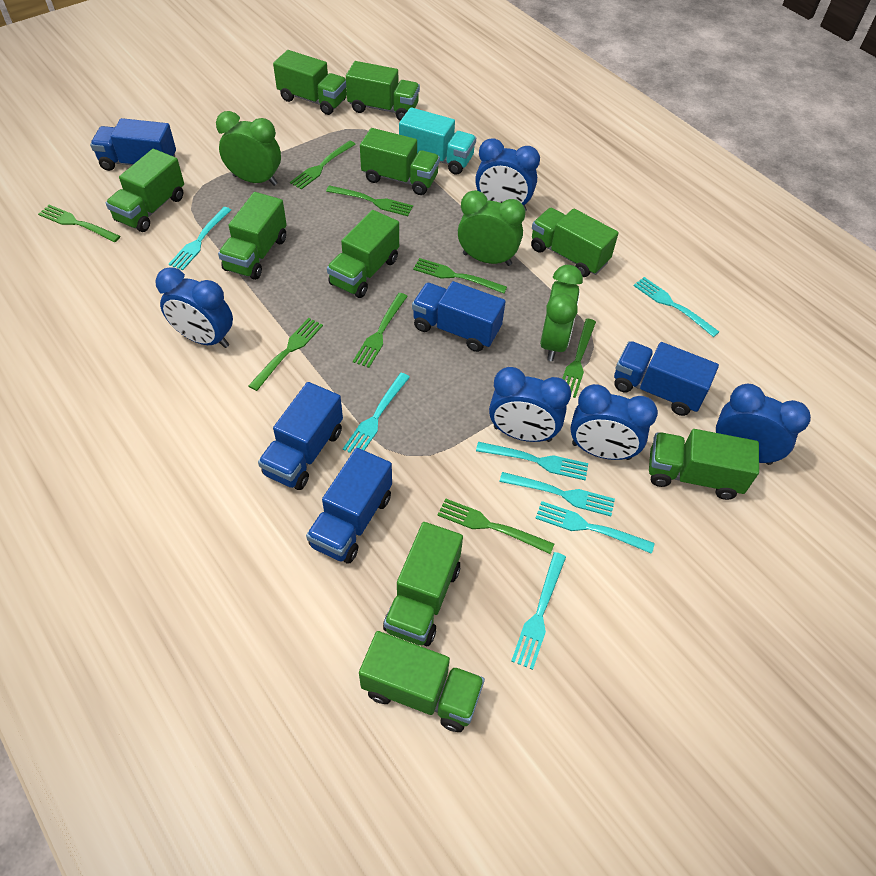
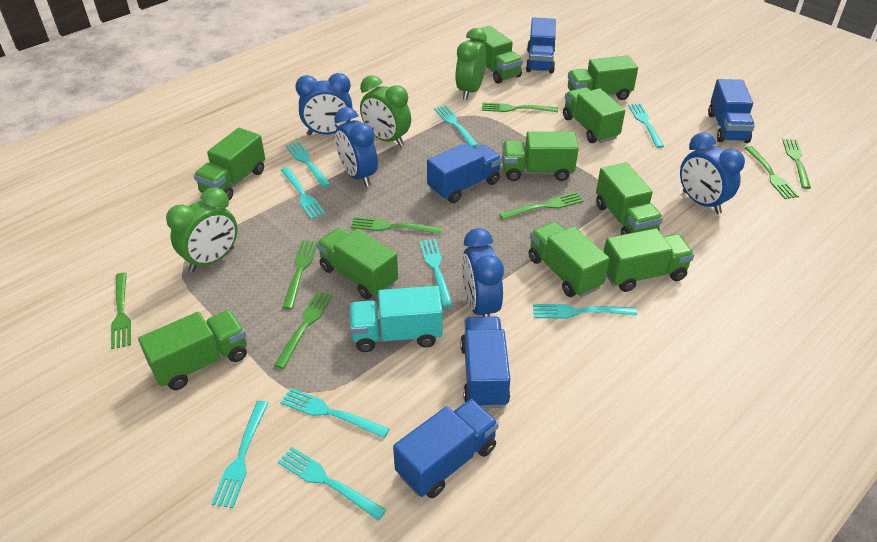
blue clock: [155,267,233,348] [475,138,540,211] [489,367,571,442] [570,384,658,460] [716,384,811,465] = 5 -> [295,73,353,135] [334,107,378,187] [462,228,504,317] [680,132,745,214] = 4
turquoise fork: [169,207,231,270] [343,373,410,453] [476,442,588,480] [499,472,615,516] [511,552,566,670] [535,501,655,554] [633,277,719,337] = 7 -> [212,401,268,508] [278,447,386,521] [280,388,390,438] [281,167,326,219] [286,142,330,187] [419,239,453,307] [434,105,478,147] [533,304,637,319] [628,103,664,148] = 9

